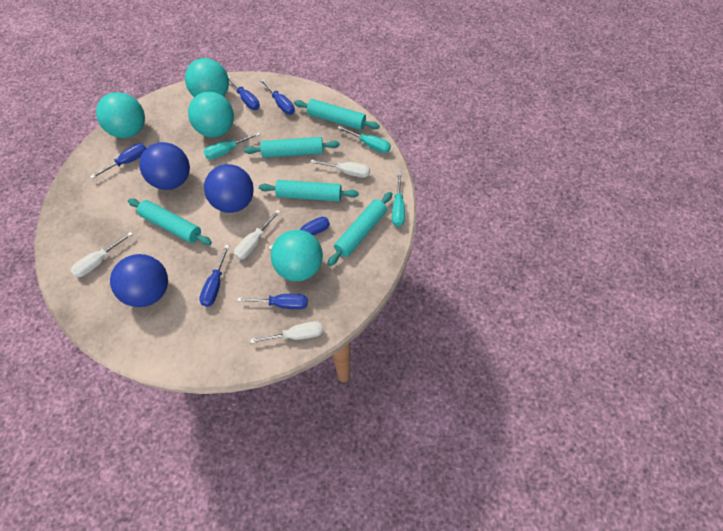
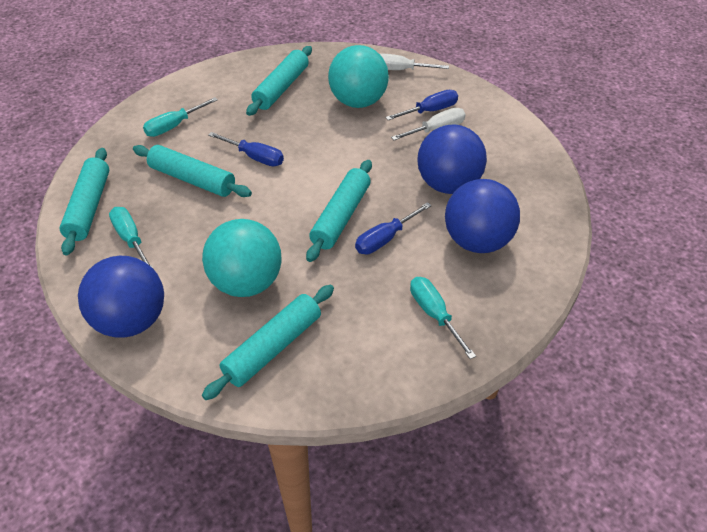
blue screwdriver: [90,143,146,179] [199,245,230,307] [228,76,260,110] [237,294,308,309] [260,79,295,115] [269,217,330,250] = 6 -> [208,132,284,166] [355,202,432,254] [385,90,458,120] = 3
turquoise ball: [96,92,145,138] [185,58,229,97] [188,91,234,138] [271,230,323,281] = 4 -> [202,219,282,297] [328,45,389,108] = 2
white screwdriver: [71,232,133,277] [234,210,281,260] [250,321,323,344] [310,159,370,178] = 4 -> [380,53,449,70] [391,108,466,140] = 2

